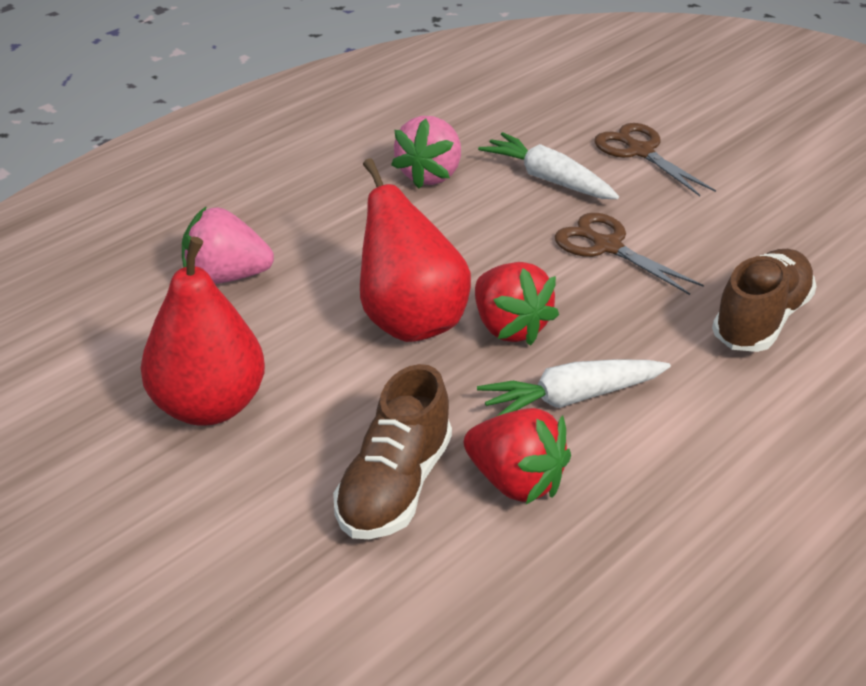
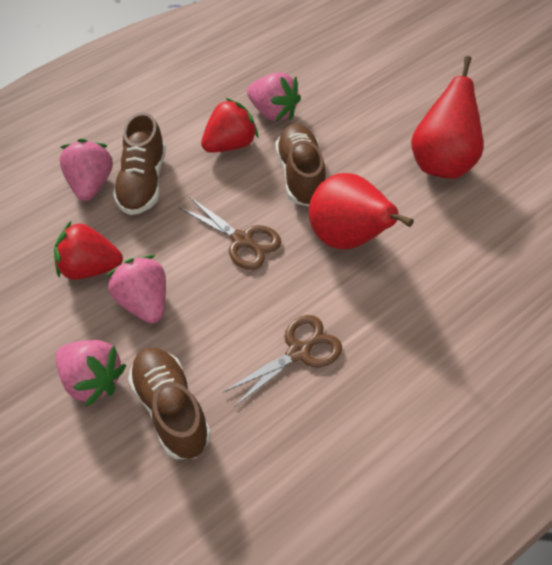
brown shoe: [333,364,452,539] [712,249,817,352] = 2 -> [113,112,166,215] [128,347,211,459] [275,124,326,206] = 3
pink strawberry: [182,206,274,284] [391,116,461,189] = 2 -> [56,340,126,407] [59,139,113,201] [106,255,166,323] [247,72,301,122] = 4
white carrot: [477,359,671,416] [478,132,619,199] = 2 -> none = 0

